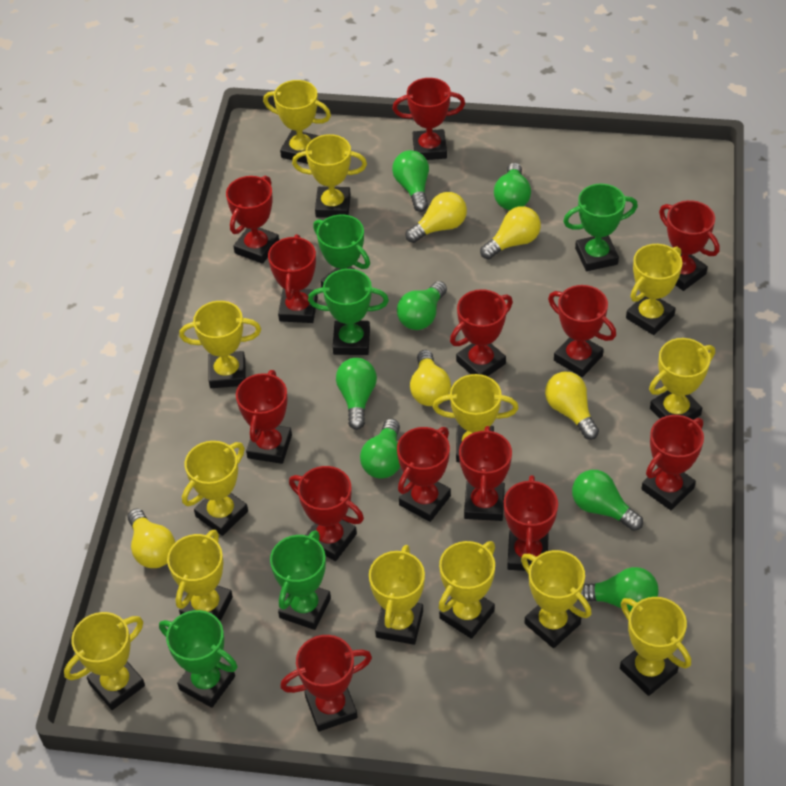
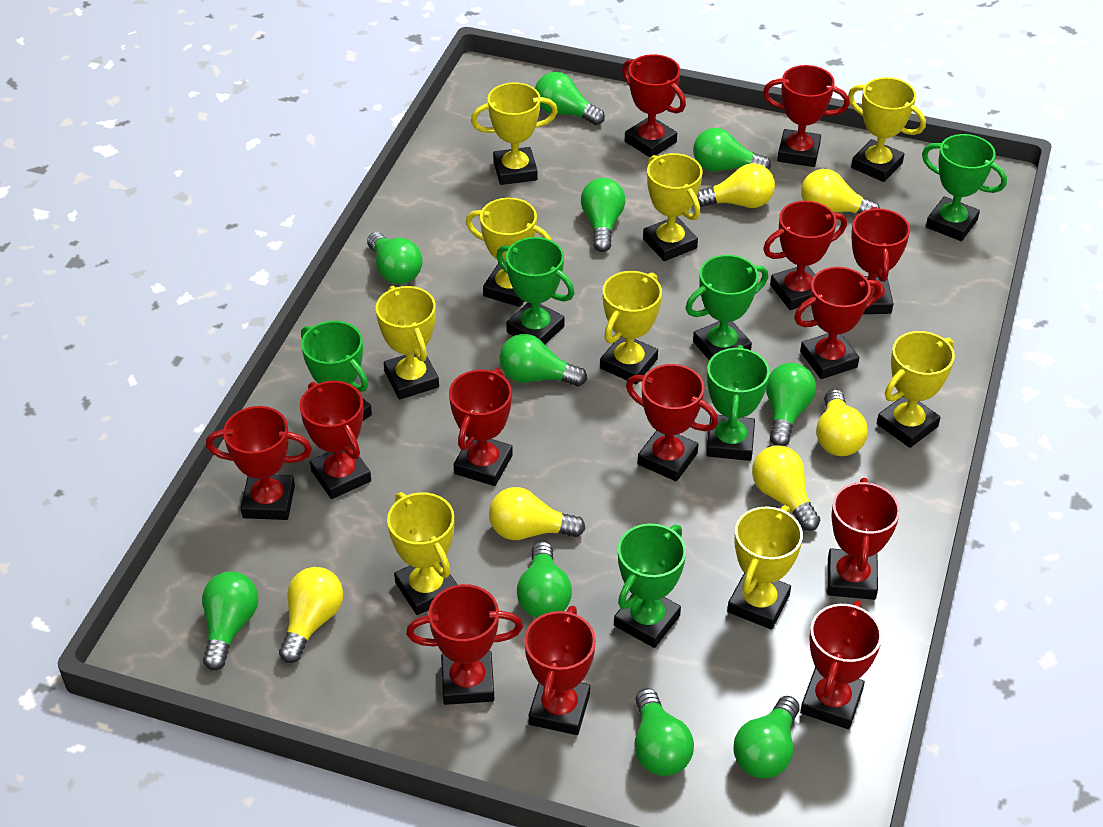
green light bulb: [336,358,377,430] [360,419,400,479] [392,150,429,212] [397,281,447,330] [494,163,531,210] [572,470,643,531] [581,567,658,611] = 7 -> [202,572,258,670] [367,232,423,284] [500,334,587,387] [517,541,572,618] [535,72,605,125] [581,178,625,252] [635,688,694,776] [693,128,771,172] [733,696,799,778] [766,363,816,446] = 10
green trophy: [159,610,238,708] [270,531,331,630] [308,269,389,355] [313,214,370,287] [563,184,638,271] = 5 -> [301,321,372,421] [496,237,575,345] [614,524,686,648] [685,255,768,361] [706,345,770,461] [922,134,1007,241] = 6
yellow light bulb: [128,509,175,568] [405,192,467,243] [410,350,451,406] [480,206,541,259] [545,371,599,440] = 5 -> [279,567,343,663] [489,487,586,540] [697,163,775,208] [752,445,820,531] [801,169,880,214] [816,389,868,456] = 6
yellow trophy: [64,612,145,710] [167,530,233,621] [179,301,261,388] [182,441,248,536] [263,80,331,164] [292,134,367,218] [369,545,425,645] [433,374,519,462] [439,541,495,639] [521,550,591,648] [620,597,691,696] [626,244,682,335] [649,338,715,420] = 13 -> [376,286,439,399] [387,492,457,615] [466,198,551,307] [471,82,558,185] [600,271,662,384] [643,153,702,261] [727,505,803,629] [848,77,926,182] [877,331,955,448] = 9

